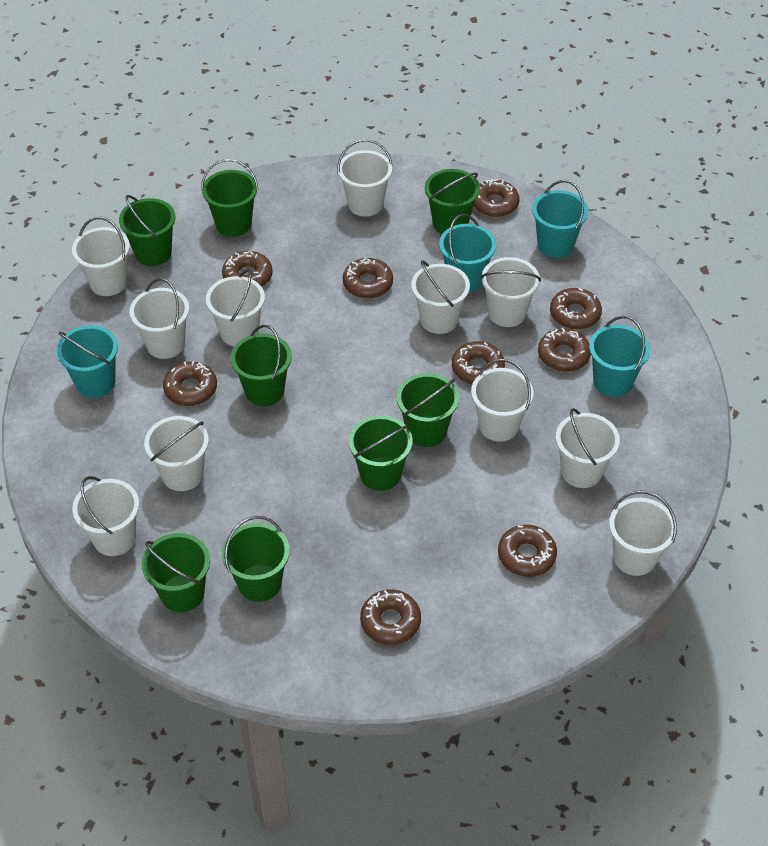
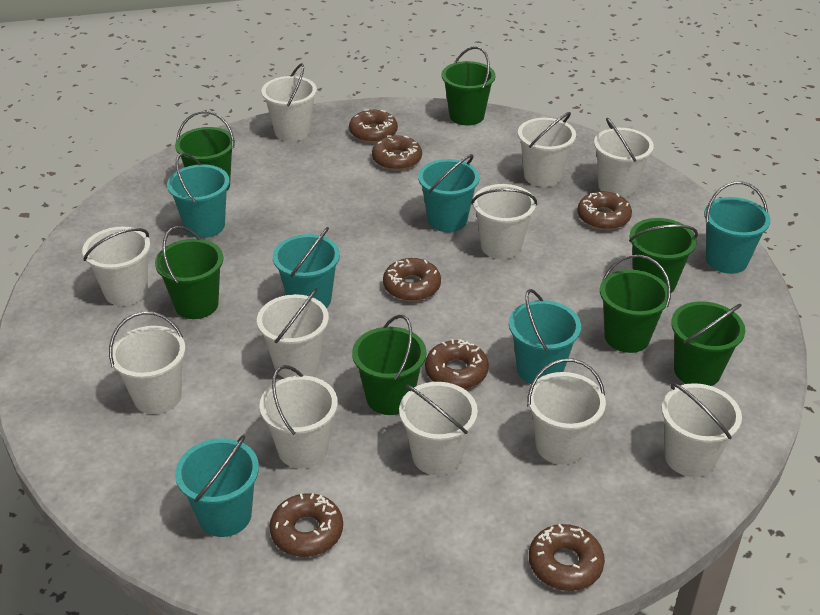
brown donut: [163,361,217,406] [222,251,273,287] [343,258,393,298] [360,589,421,645] [452,341,505,384] [474,179,520,217] [498,524,557,577] [538,327,591,372] [550,288,602,330] = 9 -> [269,493,343,557] [349,109,398,143] [372,135,422,170] [383,258,441,301] [425,339,489,389] [529,524,605,591] [577,191,632,230] = 7
green bucket: [119,195,175,266] [142,533,210,612] [201,159,259,237] [222,516,290,602] [231,325,292,406] [349,415,413,491] [397,373,459,447] [425,169,480,234] = 8 -> [155,226,223,319] [175,111,235,190] [352,315,426,415] [442,46,496,125] [600,255,671,353] [629,218,698,293] [671,301,745,386] = 7
turquoise bucket: [56,325,118,398] [439,214,496,292] [532,180,588,258] [589,316,650,397] = 4 -> [167,153,230,238] [175,435,259,537] [273,227,340,308] [418,154,480,232] [509,289,581,384] [704,181,771,274] = 6

